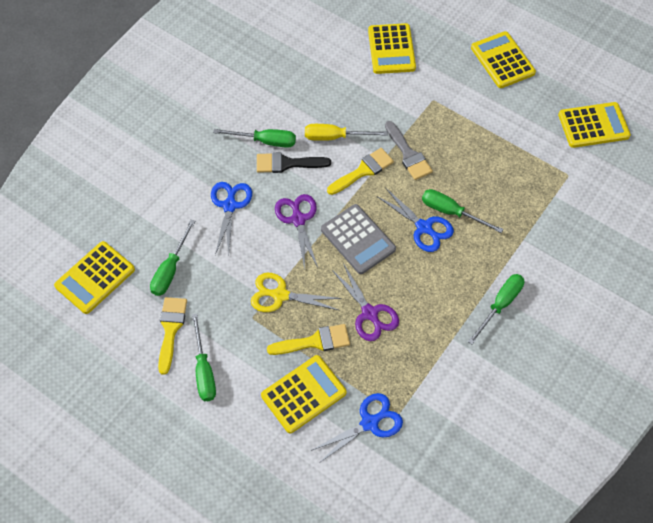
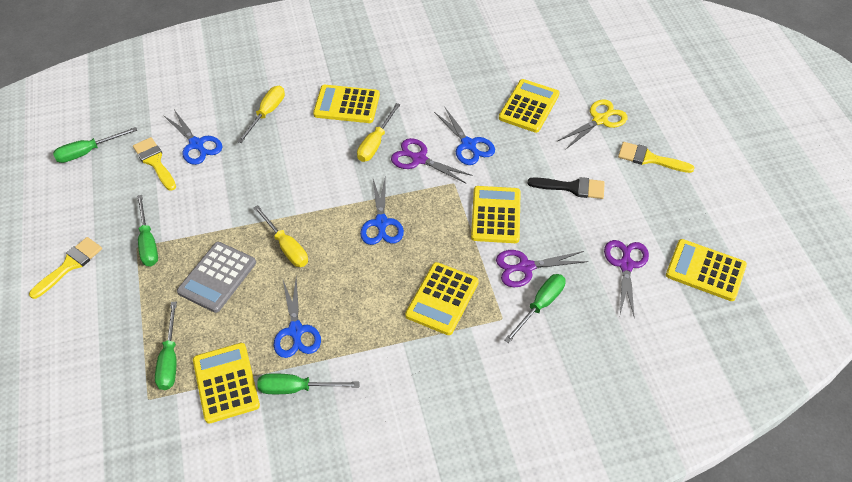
blue scissors: [211,182,252,255] [310,393,403,464] [376,188,454,252] = 3 -> [163,110,223,165] [274,277,321,358] [360,179,404,245] [434,106,495,165] = 4
grey brush: [385,121,433,180] = 1 -> none = 0
purple scissors: [275,194,318,269] [332,263,399,341] = 2 -> [391,138,473,184] [496,250,588,287] [604,240,649,316] = 3
yellow calculator: [54,241,135,314] [261,355,346,433] [368,23,416,74] [471,31,536,88] [558,102,631,148] = 5 -> [193,343,260,423] [313,85,380,123] [405,262,479,335] [471,186,521,243] [499,79,560,133] [666,239,747,301] = 6
yellow screwdriver: [305,124,388,141] = 1 -> [237,86,285,143] [254,205,308,267] [357,103,401,162] = 3

